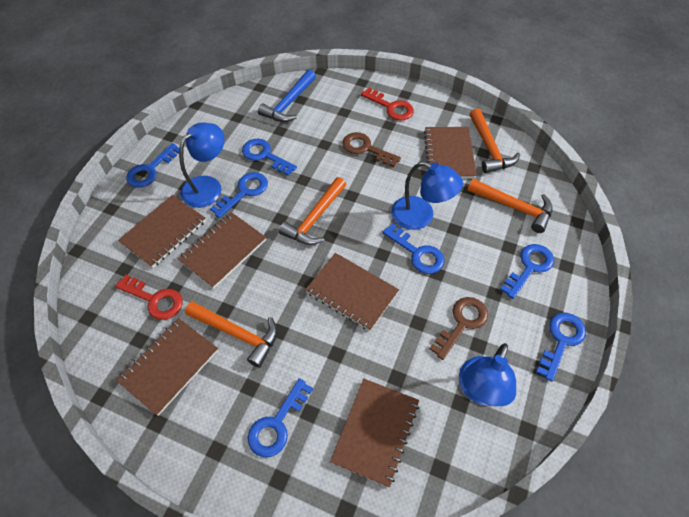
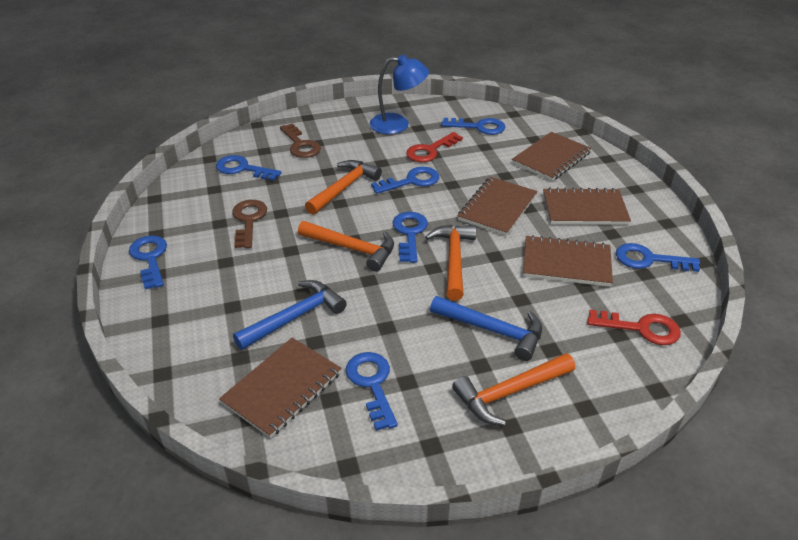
blue hammer: [258,70,316,122] = 1 -> [233,280,347,350] [430,296,542,361] = 2
blue lamp: [179,122,225,208] [391,162,463,230] [459,343,516,406] = 3 -> [369,55,429,134] = 1
brown notebook: [116,318,218,416] [118,195,206,268] [178,212,266,289] [305,253,399,331] [330,379,419,488] [424,127,477,178] = 6 -> [219,338,342,438] [458,177,538,236] [512,132,592,181] [523,235,613,287] [543,187,631,225] = 5

